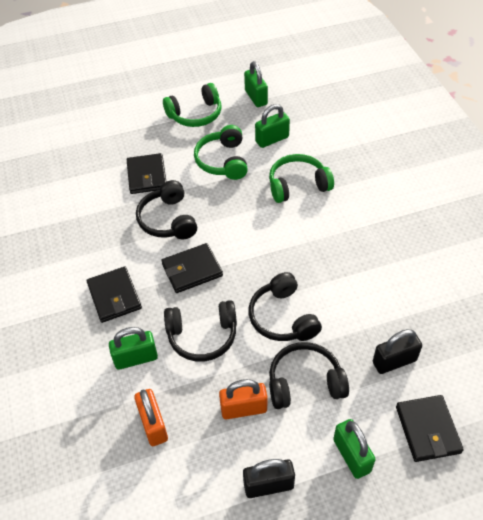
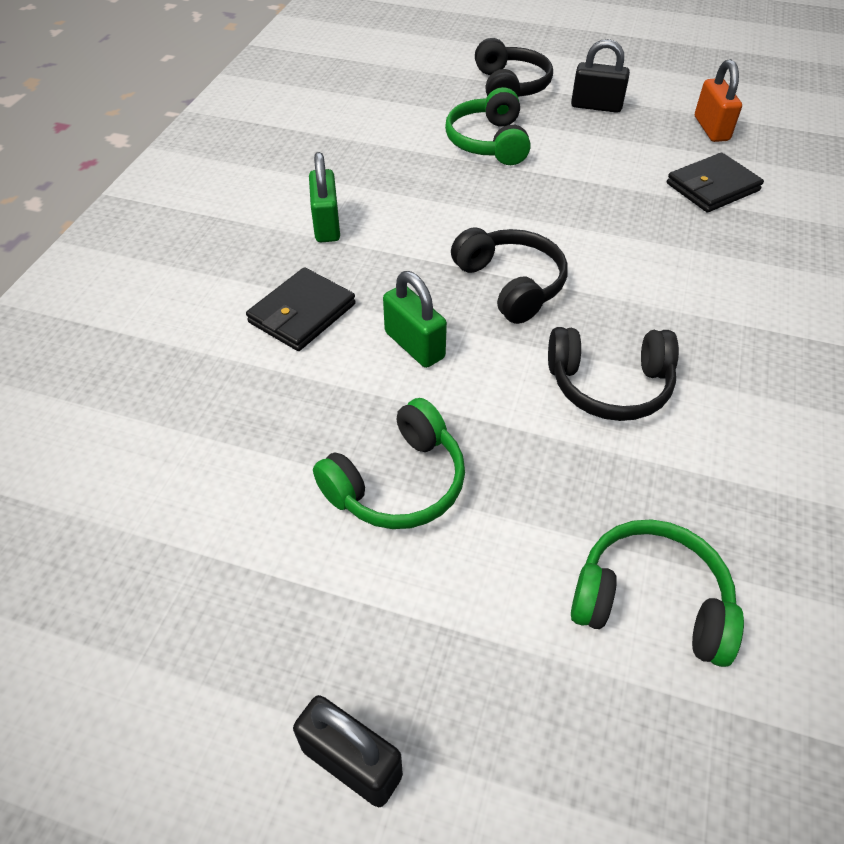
black headphones: [136,180,197,239] [164,300,237,362] [249,272,322,341] [269,342,349,409] = 4 -> [451,227,568,324] [475,38,553,96] [548,327,679,421] = 3
black wallet: [87,267,142,323] [127,153,166,194] [161,243,223,293] [396,395,464,462] = 4 -> [246,267,356,351] [667,153,764,213] = 2
green padlock: [109,327,158,370] [244,61,268,107] [255,104,290,148] [333,419,376,479] = 4 -> [309,152,340,242] [383,271,447,368] = 2
orange padlock: [134,389,168,446] [219,379,267,419] = 2 -> [695,59,742,142] = 1

